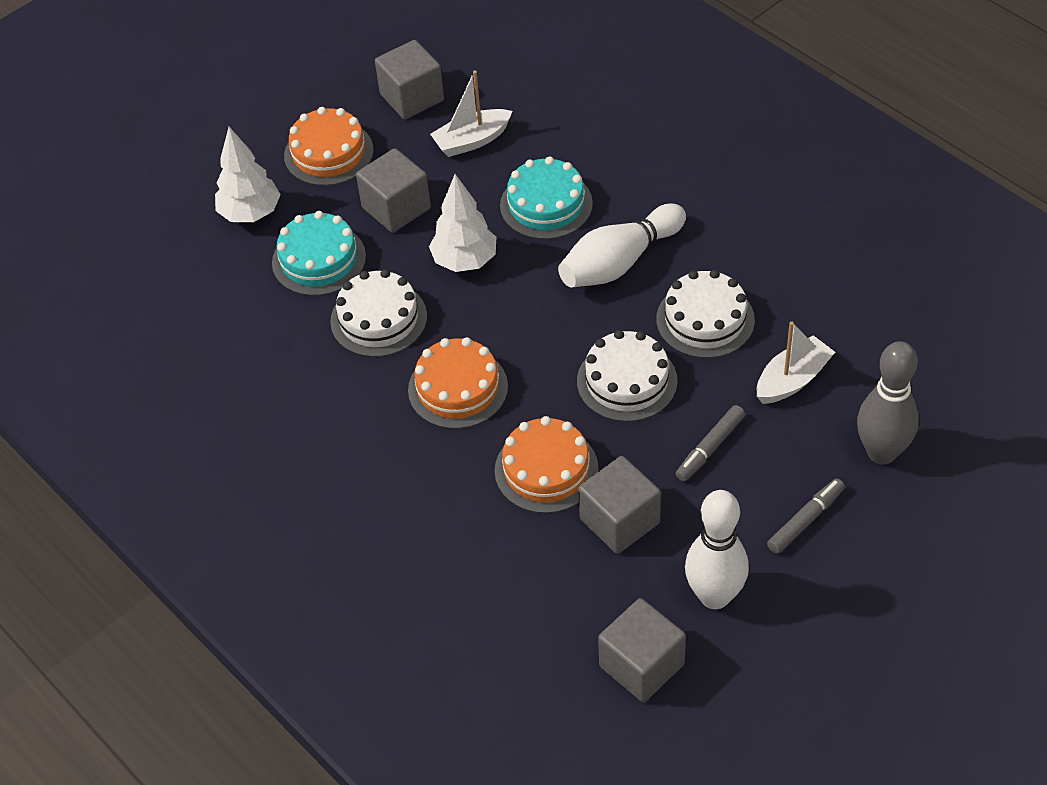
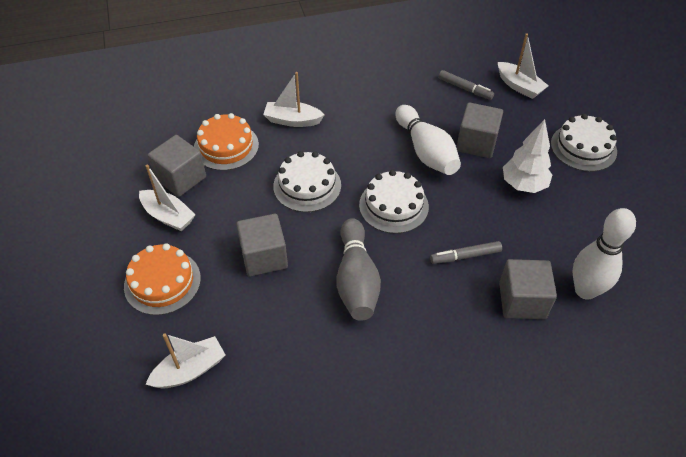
orange cake: [284,107,374,186] [408,337,508,429] [495,416,599,513] = 3 -> [124,243,201,315] [194,113,259,171] = 2
turquoise cake: [272,211,366,296] [500,156,593,239] = 2 -> none = 0
white boat: [430,71,512,157] [757,321,835,404] = 2 -> [139,165,196,231] [145,333,226,389] [263,72,325,127] [498,33,548,99] = 4
white tree: [215,127,281,222] [429,174,496,272] = 2 -> [503,119,552,193] = 1

